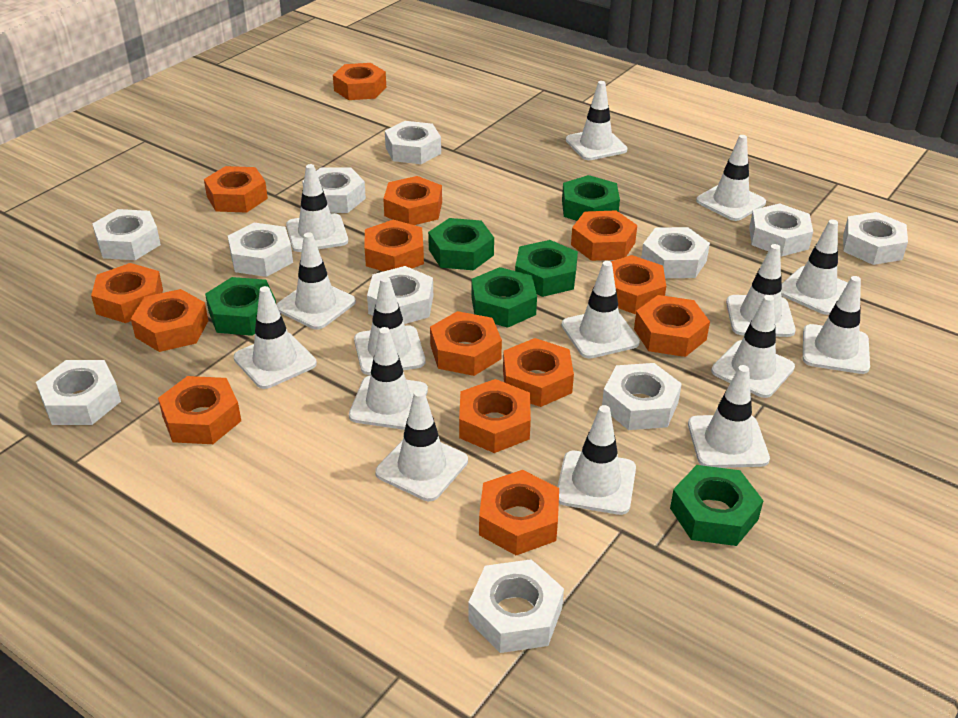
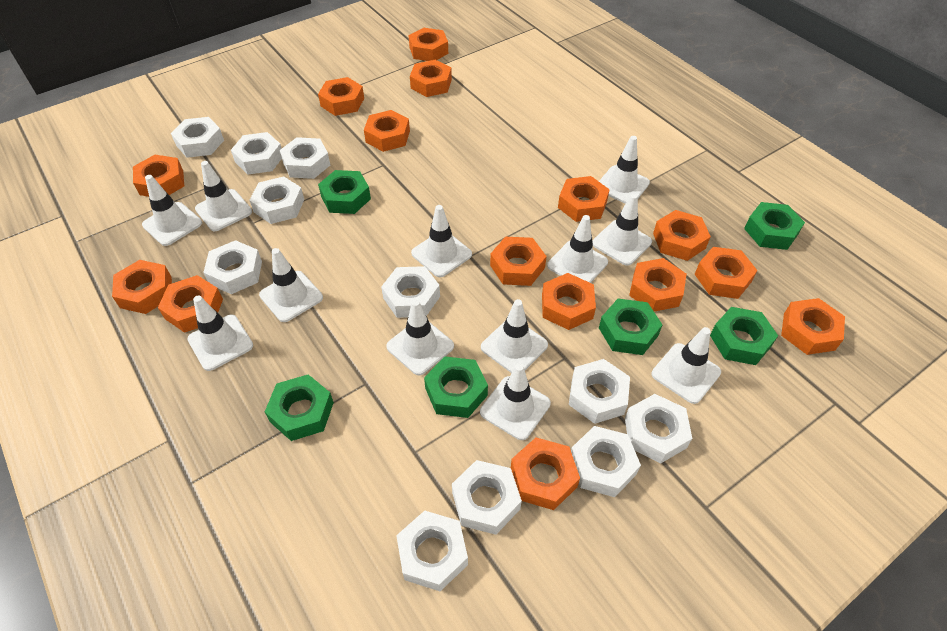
orange nut: [91,263,163,323] [131,289,208,352] [158,376,241,444] [204,166,268,213] [333,63,386,100] [365,220,424,271] [383,176,442,225] [430,311,502,376] [459,379,531,453] [479,470,559,555] [503,338,574,407] [571,211,637,261] [611,255,666,314] [634,295,710,357] = 14 -> [112,260,172,314] [133,155,184,197] [158,275,223,333] [318,77,364,116] [364,110,410,152] [408,28,448,61] [410,60,452,97] [490,237,547,286] [511,437,580,510] [542,273,596,330] [558,176,610,222] [629,258,687,312] [653,210,711,261] [695,247,758,299] [781,298,845,355] = 15
white traffic cone: [234,286,317,389] [276,232,356,330] [286,164,348,252] [349,327,428,430] [354,277,425,375] [375,389,468,501] [557,405,636,515] [562,261,640,359] [566,81,627,160] [688,365,770,468] [696,135,766,221] [711,295,795,398] [726,244,796,337] [781,219,848,315] [803,276,870,374] = 15 -> [142,175,202,246] [187,296,253,371] [195,161,252,231] [259,248,323,322] [386,300,454,375] [411,205,472,277] [480,363,551,440] [481,299,548,373] [547,215,608,283] [592,193,652,266] [599,136,650,204] [652,327,721,404] = 12

